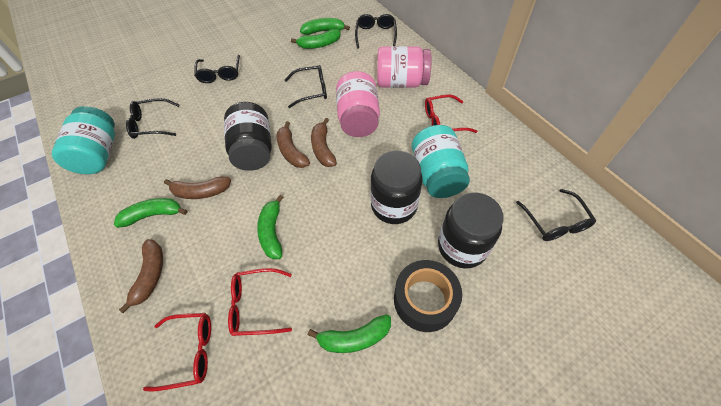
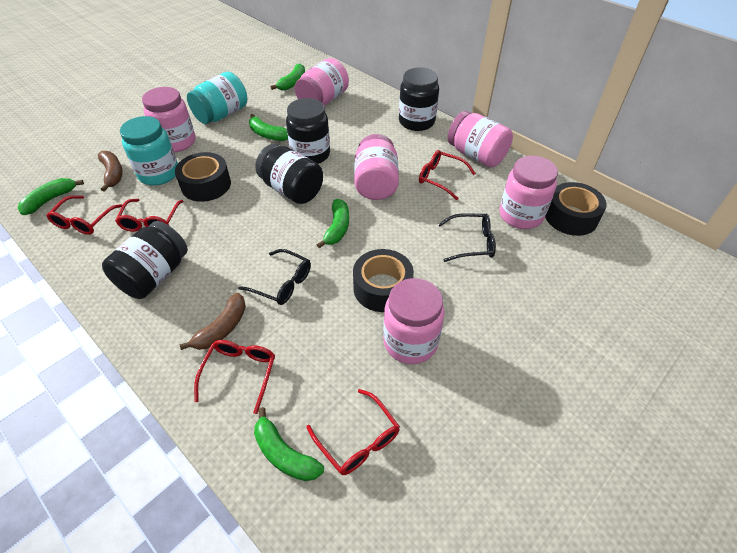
black glasses: [126,98,179,139] [194,55,240,83] [284,65,327,108] [355,14,397,49] [516,189,596,241] = 5 -> [238,249,311,305] [438,213,496,262] = 2
black jar: [224,102,272,171] [370,151,423,224] [438,192,504,269] = 3 -> [102,221,188,299] [255,144,323,204] [286,98,330,164] [399,67,439,131] = 4
black tape: [394,260,462,332] = 1 -> [175,152,231,202] [353,249,414,312] [545,182,607,236] = 3
brown banana: [119,239,163,313] [164,176,231,199] [277,121,310,168] [311,118,337,167] = 4 -> [98,151,122,192] [180,293,246,350] = 2
pink jar: [336,71,380,137] [377,46,431,88] = 2 -> [142,87,195,153] [295,58,349,106] [354,134,399,200] [383,278,445,364] [447,111,513,167] [500,156,558,229] = 6
red glasses: [143,313,211,391] [228,268,292,336] [425,95,477,133] = 3 -> [46,195,122,235] [115,199,184,232] [194,340,275,414] [306,389,400,475] [419,150,476,200] = 5

